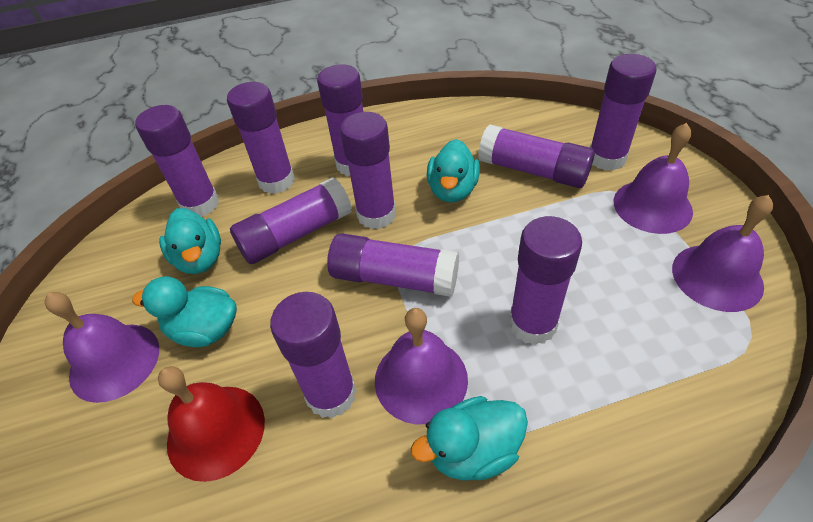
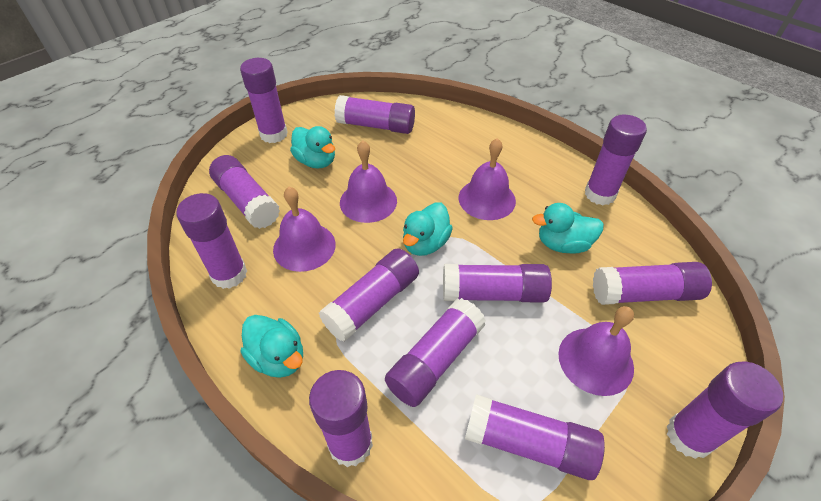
purple glue stick: [135,105,219,216] [227,82,295,194] [230,177,352,264] [270,292,357,418] [317,64,363,176] [327,234,459,297] [340,112,396,229] [478,124,595,188] [509,216,582,345] [590,54,656,171] = 10 -> [176,193,247,289] [209,155,280,229] [240,58,288,143] [309,370,373,467] [319,248,419,342] [334,95,415,134] [385,298,486,407] [443,264,552,302] [465,394,605,480] [585,115,647,205] [593,262,712,305] [667,361,783,459] = 12
red bell: [158,366,265,482] = 1 -> none = 0

